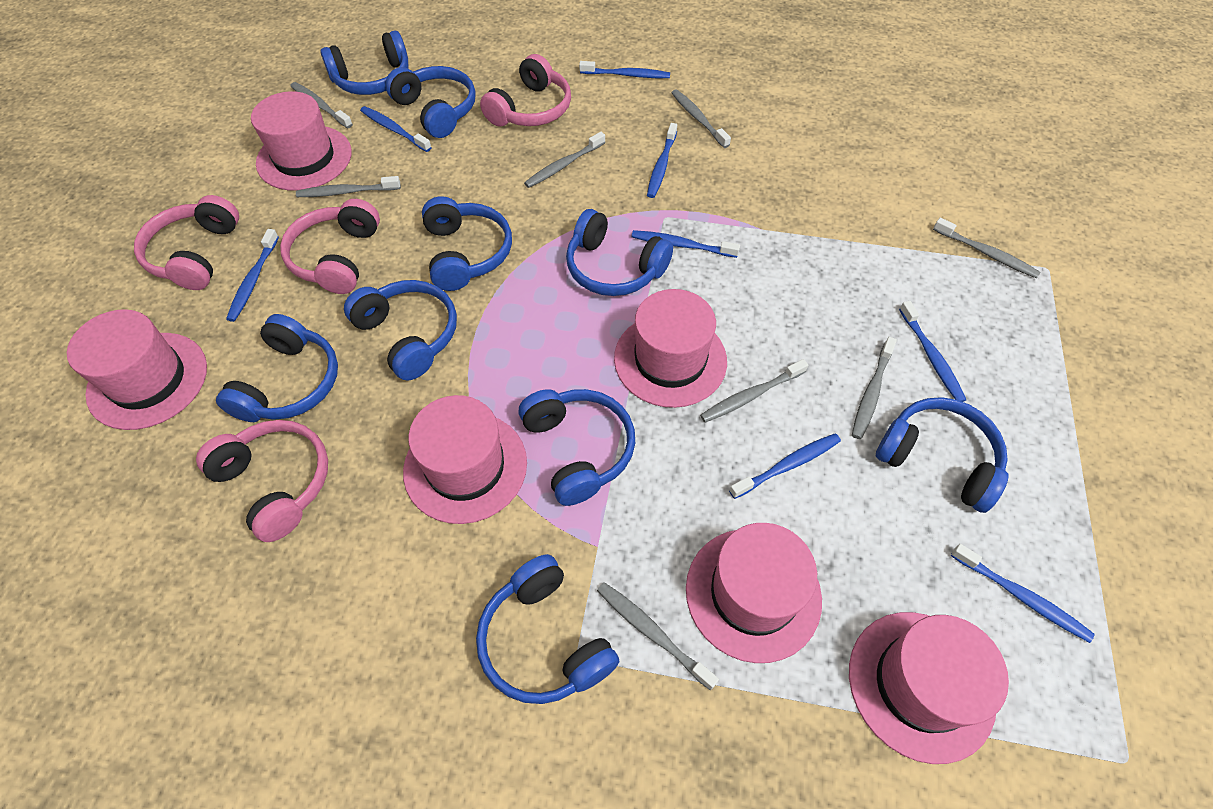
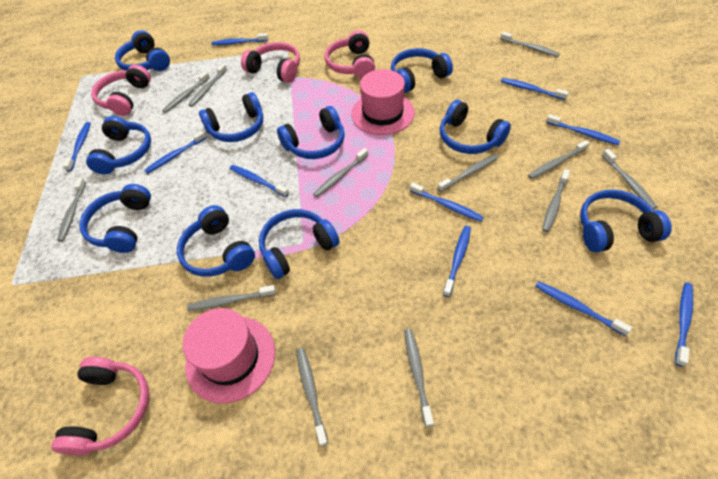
blue headphones: [216,314,338,422] [321,30,409,95] [344,280,457,381] [385,66,476,138] [422,196,512,291] [476,554,620,704] [519,389,635,506] [566,209,673,296] [876,397,1009,513] = 9 -> [79,184,151,253] [86,116,151,174] [115,30,170,71] [177,205,255,277] [199,92,263,142] [259,209,339,279] [277,106,345,159] [391,48,453,93] [440,100,511,154] [580,190,672,252] = 10
blue toothbrush: [226,229,279,322] [360,106,432,152] [579,61,670,78] [632,230,740,258] [647,123,677,198] [729,433,841,499] [899,301,967,402] [951,544,1095,643] = 8 -> [63,122,91,172] [144,130,207,174] [211,33,268,45] [230,165,289,197] [410,183,484,222] [443,226,471,297] [501,78,569,100] [535,281,632,336] [546,114,621,145] [675,282,693,367] = 10
grey toothbrush: [290,82,353,129] [296,176,401,197] [524,132,606,188] [597,582,719,690] [671,89,731,148] [700,359,808,423] [852,337,897,439] [933,218,1041,278] = 8 -> [57,178,86,242] [162,71,210,113] [187,285,276,311] [188,64,227,107] [296,348,328,447] [313,148,368,197] [404,329,434,427] [437,154,499,192] [500,32,560,57] [528,140,589,179] [542,169,570,232] [602,149,657,210] = 12
pink hat: [67,309,207,430] [251,91,352,191] [403,395,527,524] [614,289,727,408] [686,523,822,663] [849,612,1009,764] = 6 -> [183,308,275,404] [351,69,415,135] = 2

